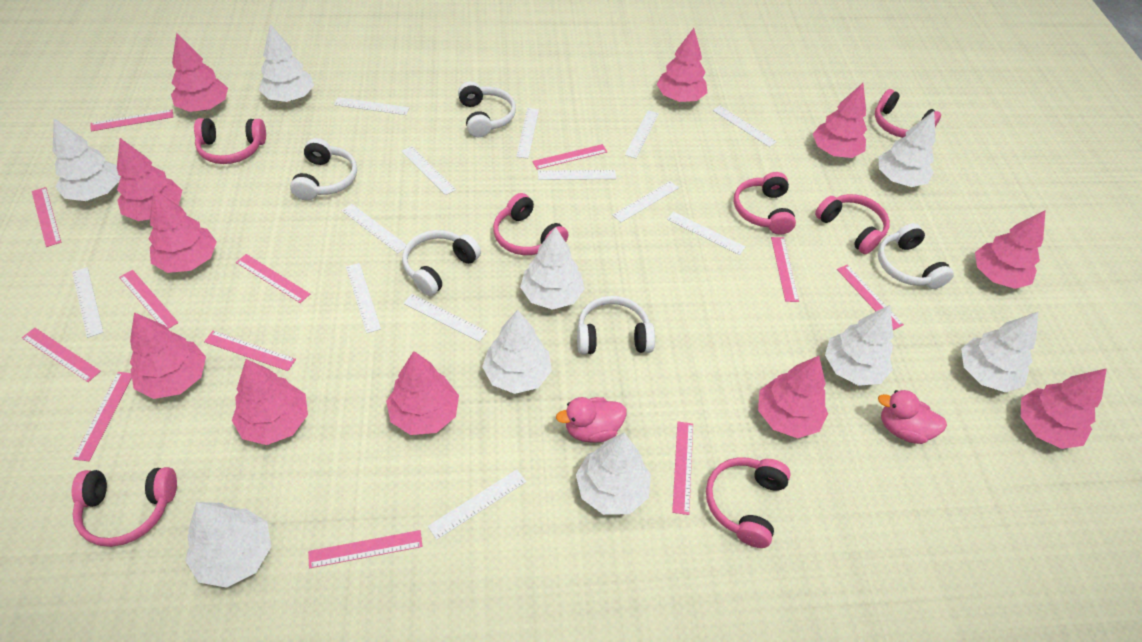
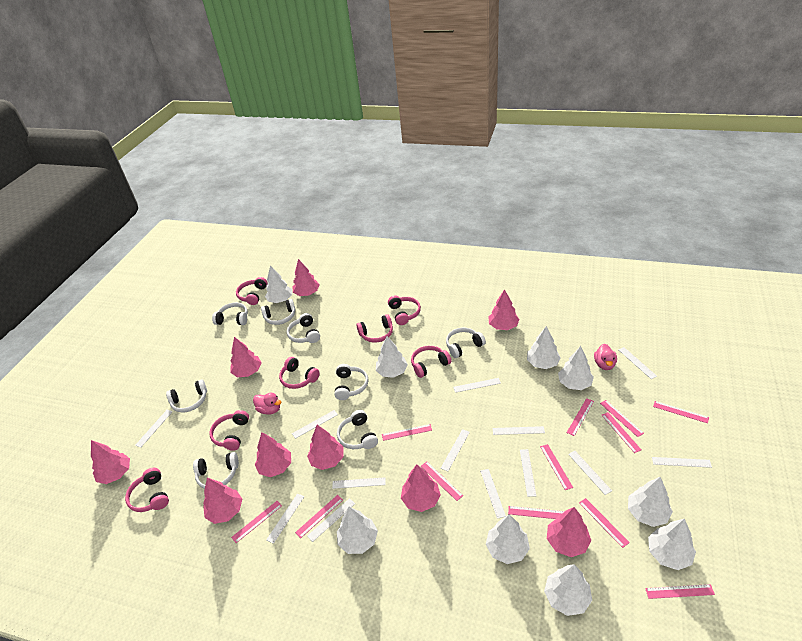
pink tree: [117,138,182,221] [130,312,206,399] [149,189,217,273] [171,33,228,112] [232,359,308,445] [386,351,459,435] [657,28,707,102] [758,356,828,438] [813,83,867,158] [975,210,1046,289] [1021,368,1107,449] = 11 -> [91,440,130,484] [203,478,242,524] [230,337,262,377] [255,432,291,477] [293,259,320,296] [307,425,344,470] [401,464,441,512] [489,289,519,330] [547,507,591,557] = 9
white headphones: [290,138,357,200] [402,230,481,296] [458,81,516,137] [577,296,655,354] [878,223,954,289] = 5 -> [166,379,207,413] [193,452,239,489] [212,302,248,325] [261,299,295,325] [287,313,320,343] [334,364,368,400] [337,410,378,449] [446,328,486,358] = 8

